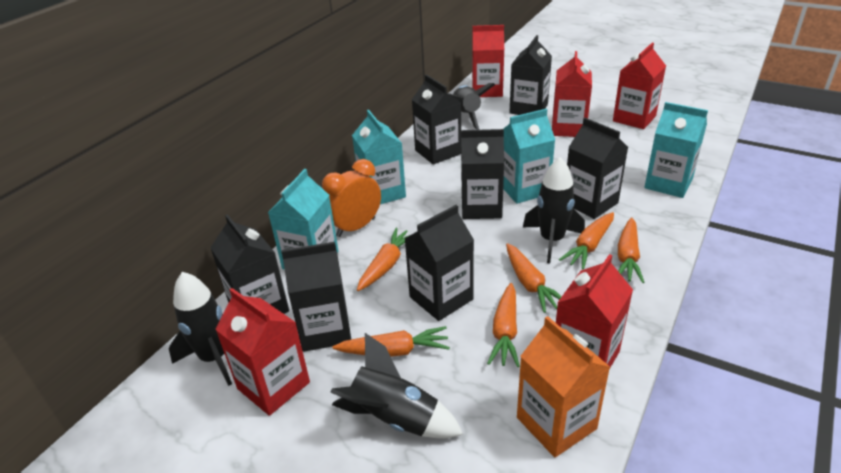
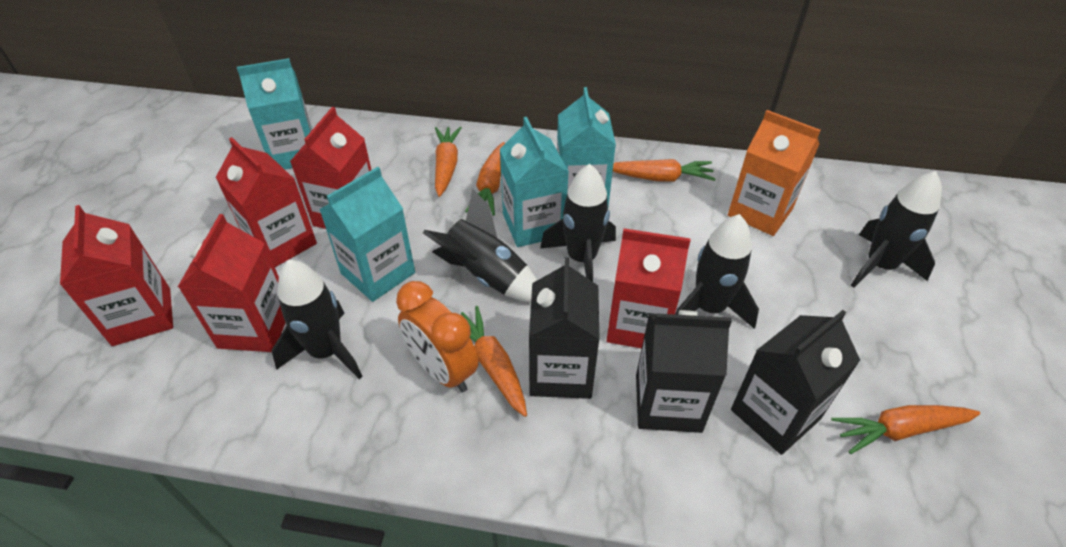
black carton: [210,214,289,314] [281,242,351,352] [404,205,474,321] [412,74,461,165] [461,129,504,219] [509,35,552,115] [567,118,628,219] = 7 -> [529,257,600,399] [636,310,732,433] [731,310,860,455] = 3
black rocket: [169,272,232,386] [330,333,463,439] [448,83,495,130] [523,157,585,263] = 4 -> [272,259,363,379] [423,189,537,303] [540,164,616,282] [675,214,759,329] [851,171,942,288] = 5
orange carrot: [332,326,450,357] [357,228,410,291] [487,283,520,367] [506,243,562,313] [559,212,614,270] [618,218,644,283] = 6 -> [435,127,462,197] [461,306,527,417] [465,142,505,216] [613,159,715,182] [831,405,980,454] = 5

